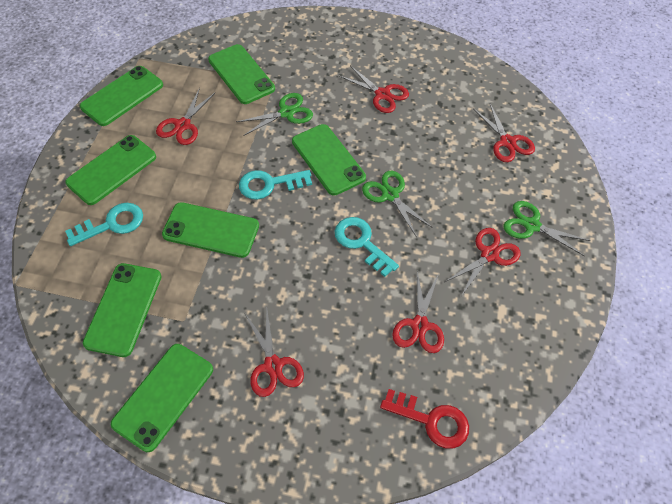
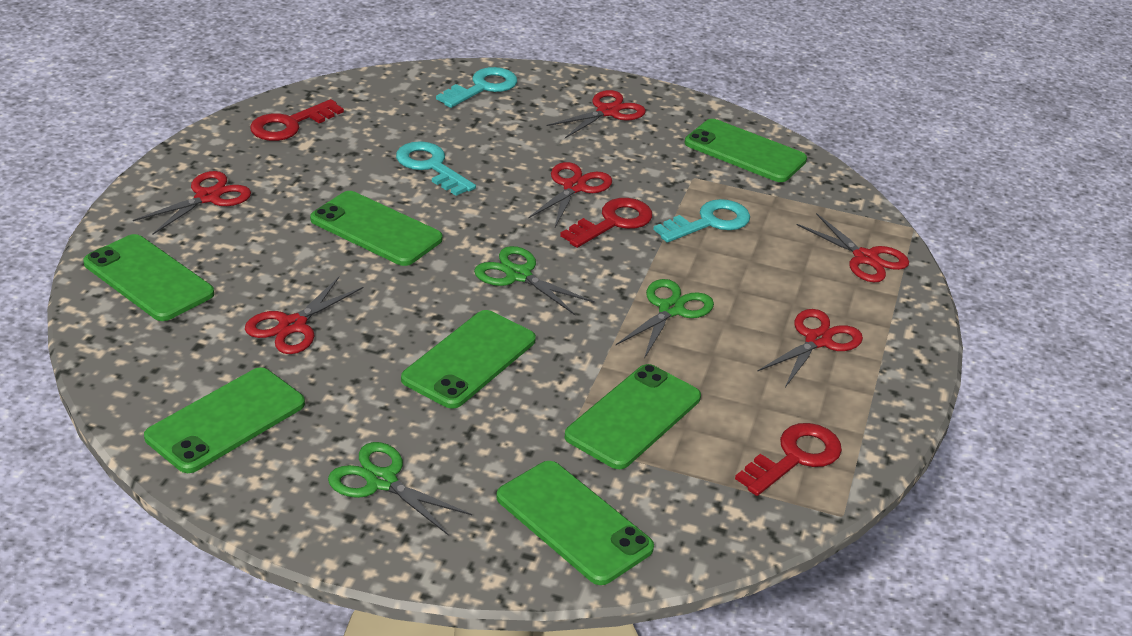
red key: [380,389,469,449] = 1 -> [250,99,344,141] [560,198,652,248] [735,423,842,496] = 3

